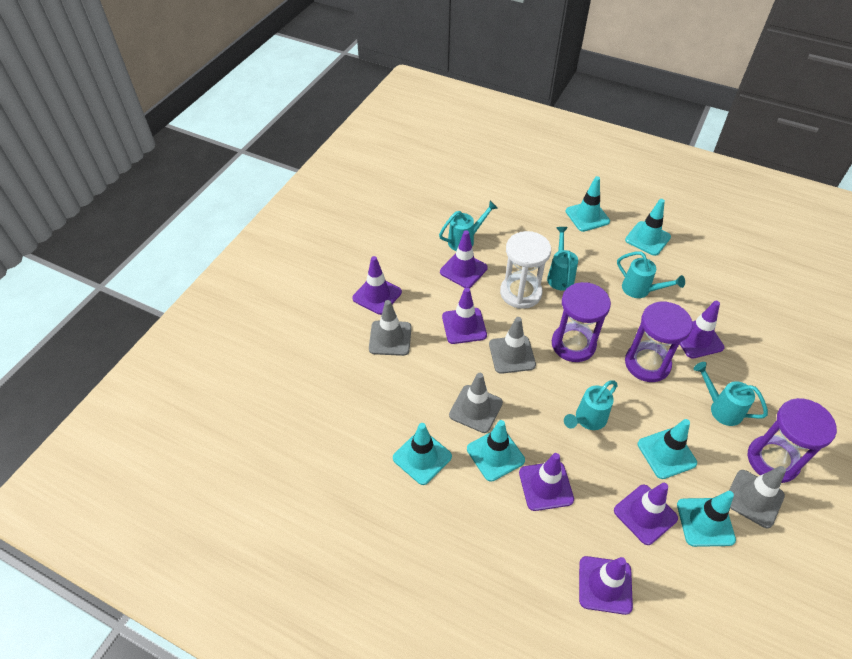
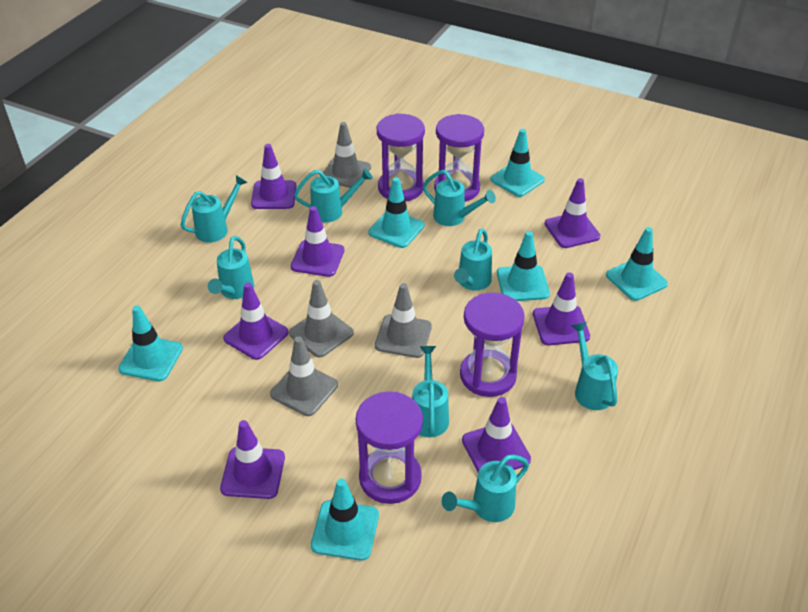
purple hourglass: [552,282,611,362] [625,302,693,382] [748,398,837,483] = 3 -> [356,391,423,504] [377,114,425,202] [434,114,484,202] [460,293,525,397] = 4
turquoise watering can: [439,201,498,251] [547,227,578,291] [564,380,618,430] [617,252,685,298] [694,362,768,426] = 5 -> [181,175,248,243] [208,236,254,299] [294,168,373,223] [412,346,449,437] [423,170,496,226] [442,454,529,522] [454,228,492,291] [571,322,618,410] = 8
white hourglass: [500,231,551,309] = 1 -> none = 0

